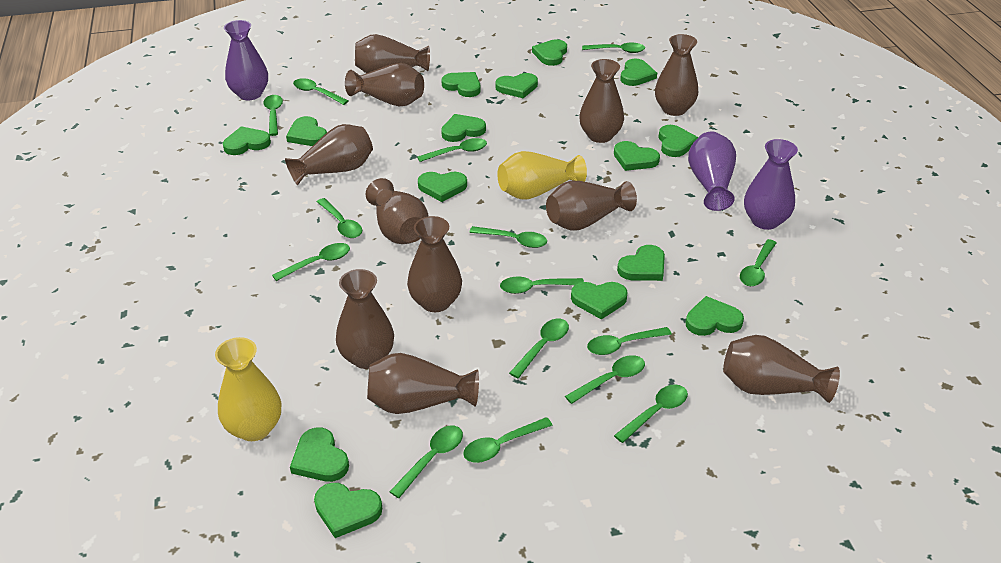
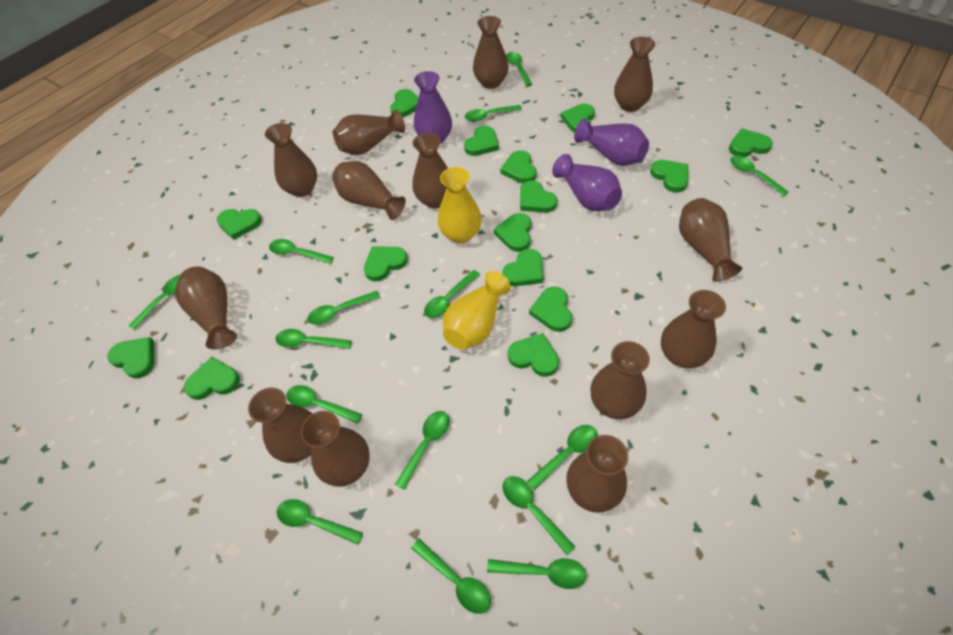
brown vase: [285,124,373,185] [336,269,394,369] [345,63,424,107] [355,34,430,73] [366,178,429,244] [367,353,479,414] [407,216,462,312] [546,181,637,230] [579,59,624,143] [655,34,698,116] [723,335,840,403] = 11 -> [175,266,237,349] [248,388,312,463] [265,123,317,197] [301,411,370,487] [332,161,406,220] [333,110,405,155] [412,133,448,208] [473,16,508,89] [566,435,628,513] [590,341,650,419] [614,37,655,112] [661,290,726,368] [679,198,742,282] = 13

